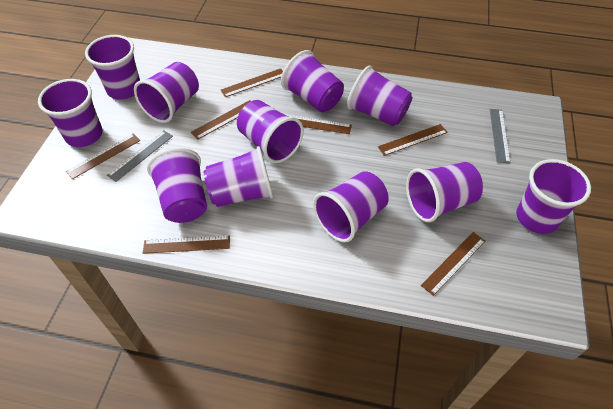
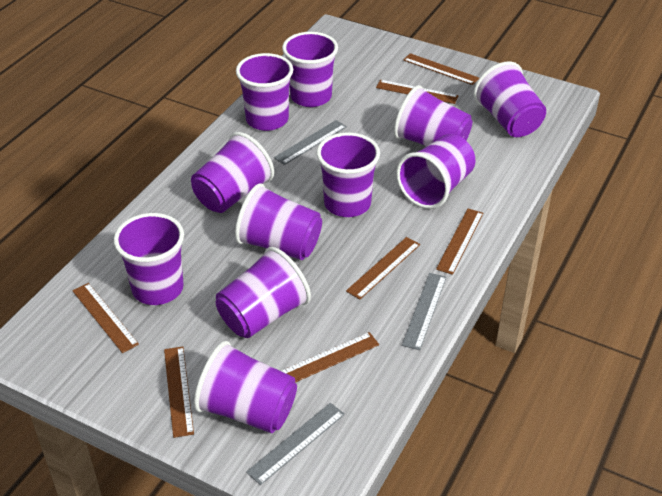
grey ruler: [107,131,173,182] [490,109,510,163] = 2 -> [246,403,345,485] [274,120,347,165] [402,273,447,350] = 3

